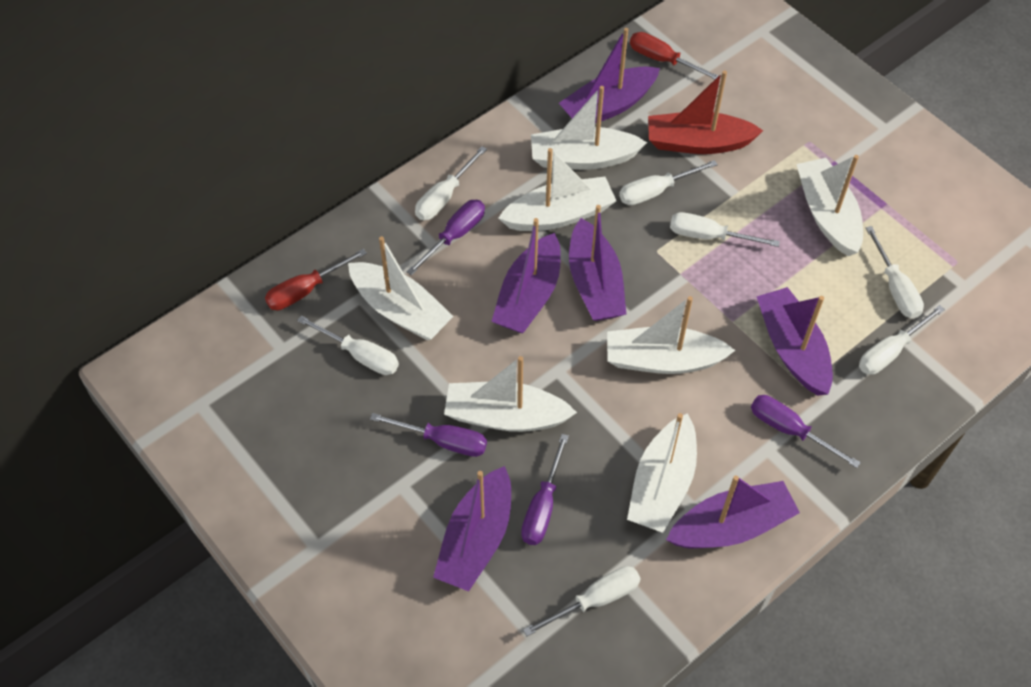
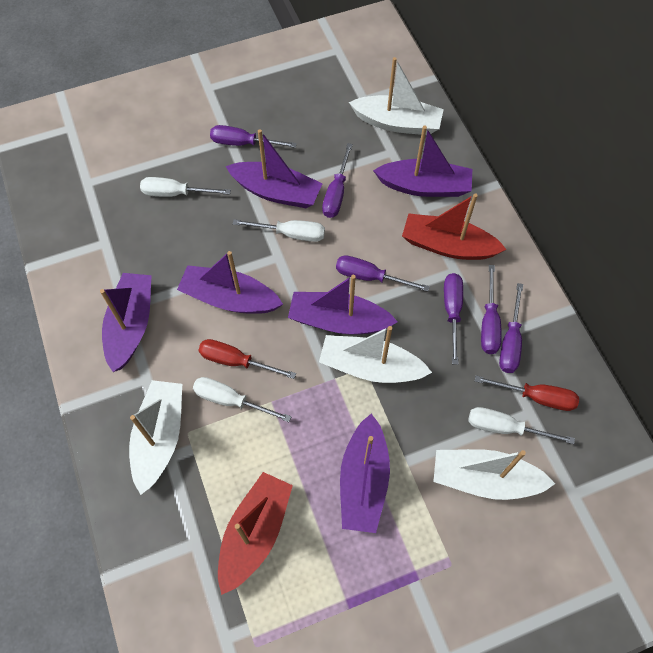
purple screwdriver: [370,413,487,457] [406,200,485,276] [521,434,569,545] [751,395,861,468] = 4 -> [210,125,297,148] [322,143,353,218] [336,255,430,291] [444,273,463,365] [481,265,502,354] [499,283,523,373] = 6
red boat: [648,71,763,154] = 1 -> [218,472,293,595] [402,193,507,260] = 2
white boat: [348,236,454,340] [444,356,577,432] [498,148,616,231] [531,86,647,170] [607,296,735,374] [627,413,697,533] [796,155,863,256] = 7 -> [129,380,182,495] [319,326,432,383] [349,57,444,135] [433,449,555,500] = 4
white screwdriver: [297,316,399,375] [415,146,487,220] [523,566,641,636] [619,160,718,205] [670,212,780,247] [859,305,945,375] [866,226,924,319] = 7 -> [140,177,231,197] [193,377,291,422] [233,219,325,242] [468,407,575,444] = 4

